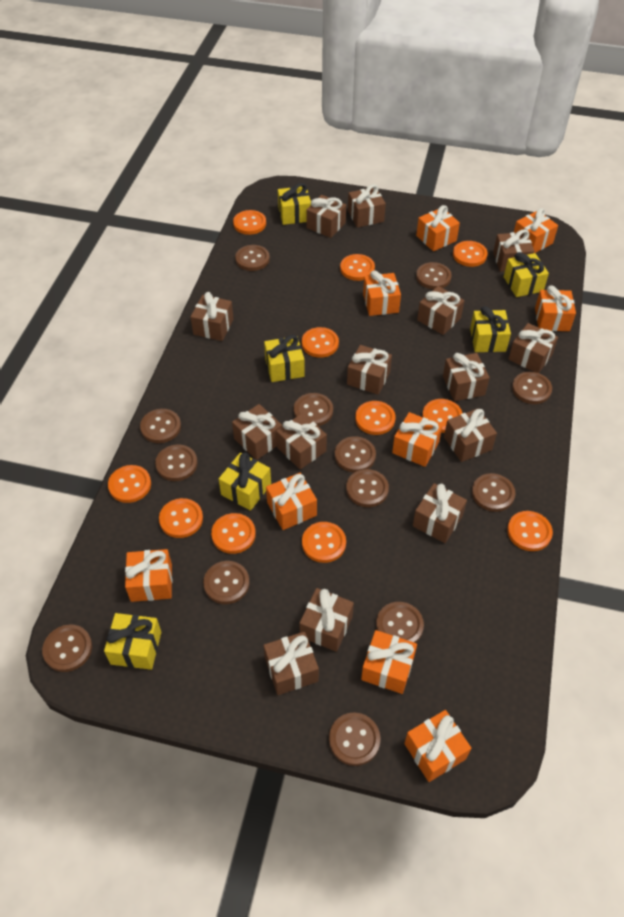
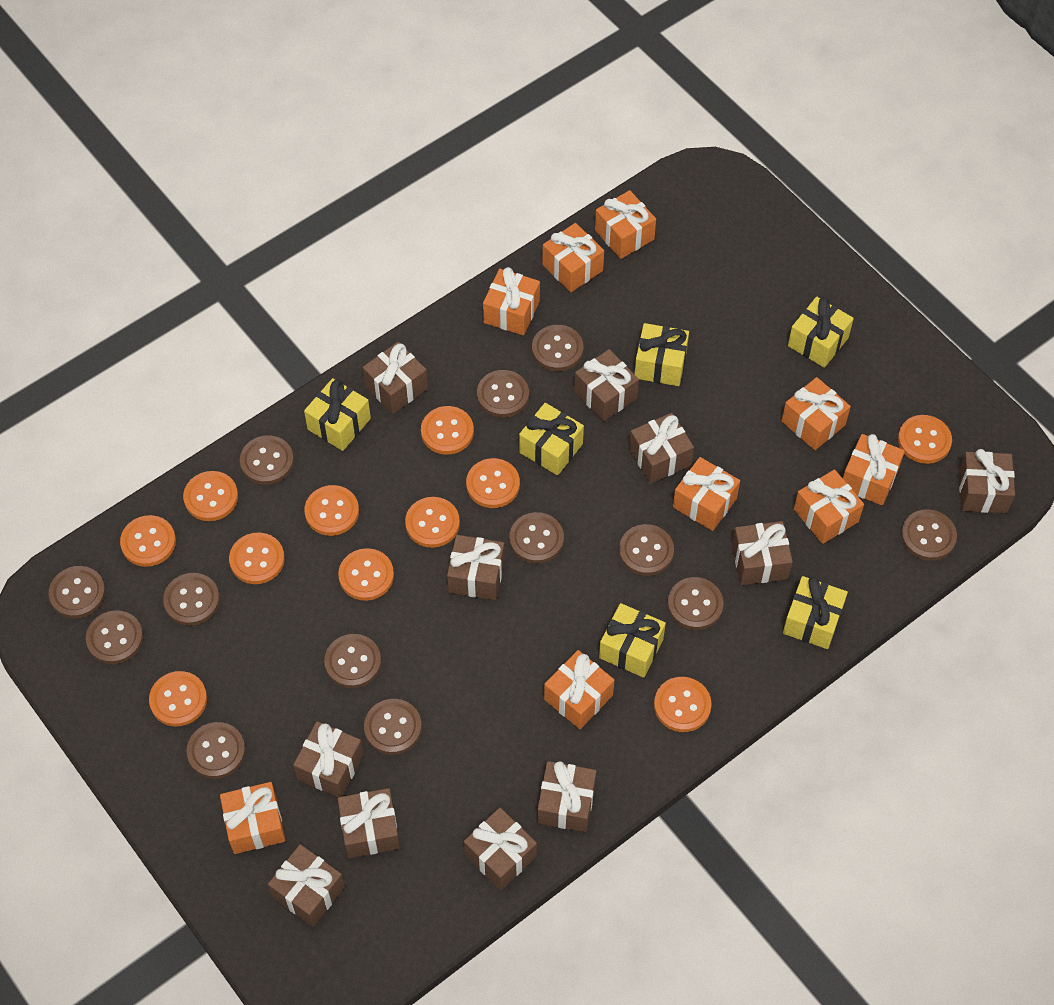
brown gift: [191,292,234,341] [232,404,282,460] [263,631,319,695] [276,413,327,469] [299,588,354,652] [306,195,346,238] [347,345,392,395] [348,184,386,228] [413,483,467,543] [417,286,464,335] [443,353,490,401] [444,408,497,462] [493,229,534,272] [508,323,558,373] = 14 -> [268,844,345,927] [293,721,364,797] [338,788,400,858] [362,342,428,414] [447,535,505,600] [464,808,537,890] [537,761,597,832] [574,349,639,422] [629,413,694,484] [732,521,793,585] [959,449,1015,513] = 11

